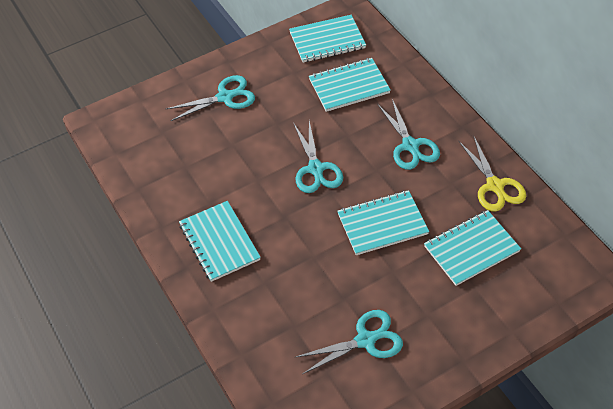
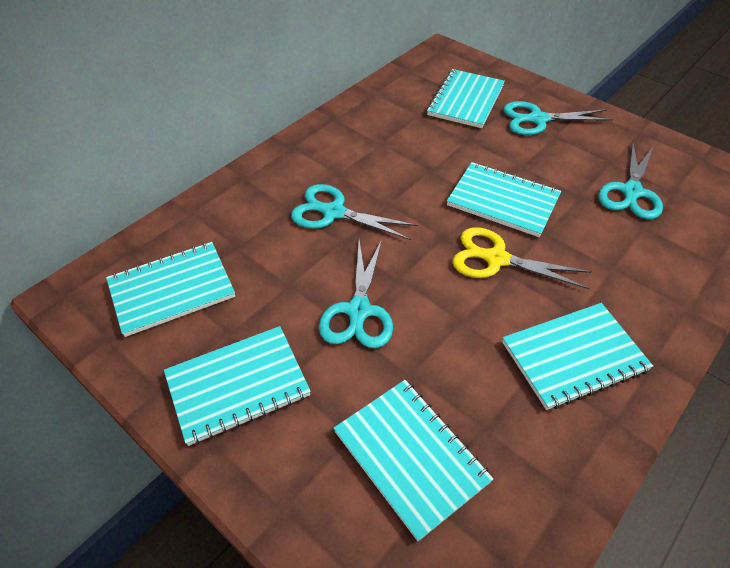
turquoise notebook: [179,201,261,282] [289,15,366,63] [309,58,391,112] [337,190,429,255] [424,210,521,286] = 5 -> [106,242,235,337] [164,326,311,446] [333,380,493,541] [427,69,505,128] [447,162,561,237] [502,303,653,410] = 6

